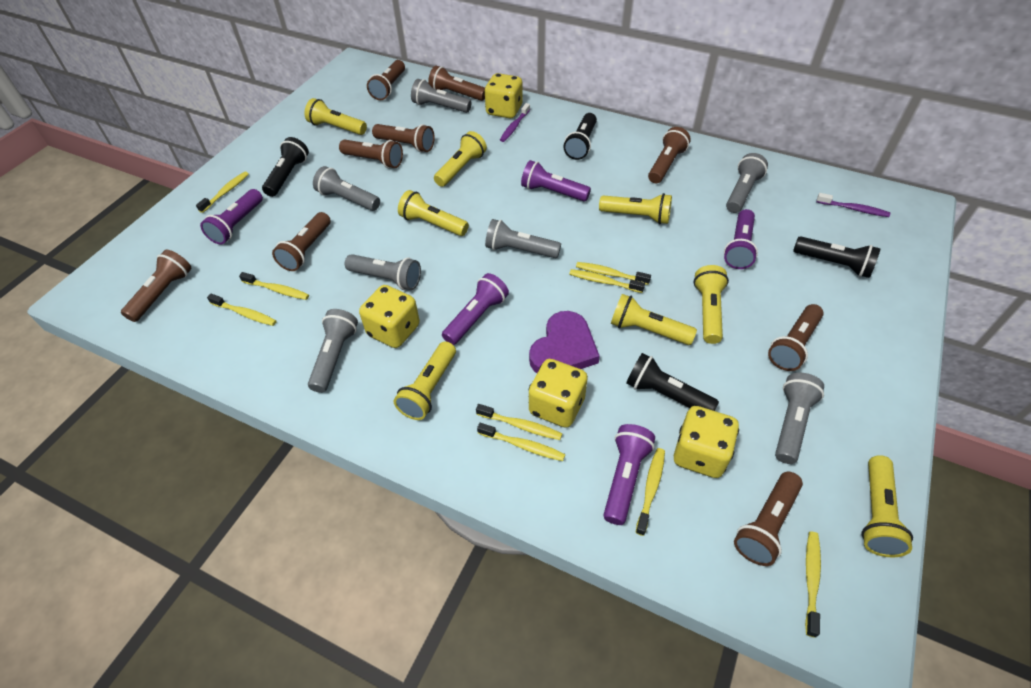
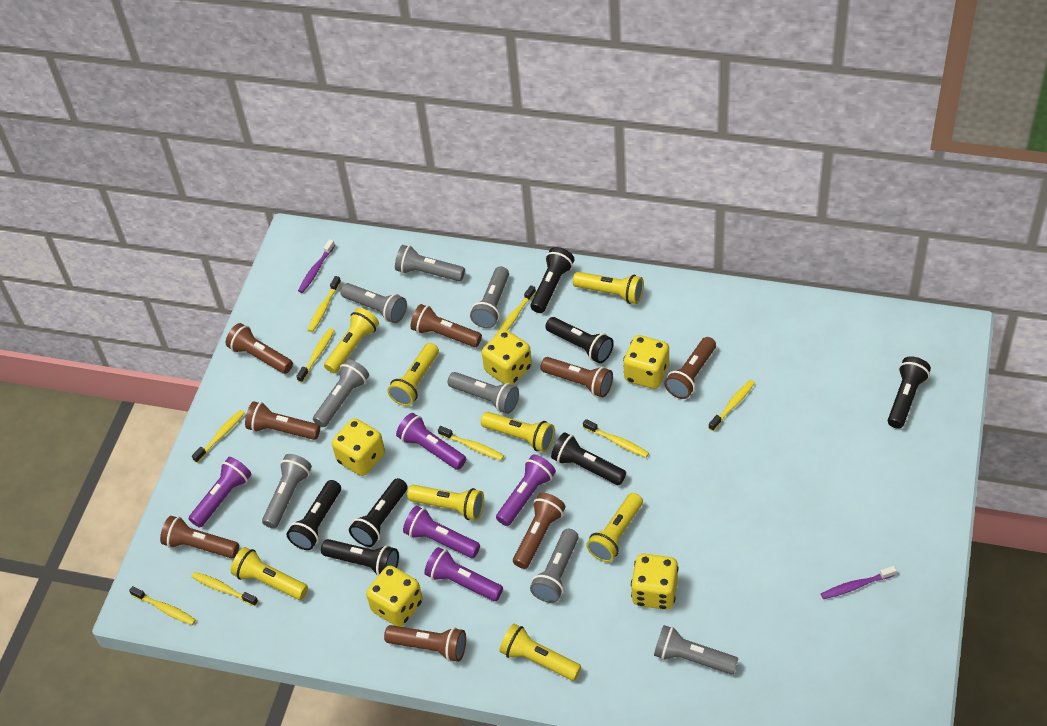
black flashlight: [262,137,309,197] [563,113,597,160] [626,353,719,411] [793,236,881,278] = 4 -> [287,480,341,550] [321,539,399,576] [349,478,408,547] [530,247,575,313] [545,317,614,363] [551,432,626,485] [888,356,931,429] = 7
brown flashlight: [121,250,191,322] [272,212,331,271] [339,140,403,168] [367,60,405,100] [372,124,435,152] [428,66,485,101] [648,127,691,183] [734,472,803,566] [768,304,824,371] = 9 -> [160,516,239,558] [226,323,293,374] [245,401,320,440] [384,625,466,662] [411,304,482,347] [513,493,565,569] [540,357,613,397] [664,337,716,399] = 8
grey flashlight: [308,309,358,393] [313,166,380,211] [345,254,421,290] [411,79,472,113] [485,219,561,258] [726,153,768,213] [775,373,824,464] = 7 -> [262,454,312,529] [313,359,369,427] [340,283,407,323] [395,245,465,281] [448,372,519,414] [470,266,509,328] [530,529,579,603] [654,625,738,674] = 8
purple heart: [529,311,600,373] = 1 -> none = 0
yellow dice: [359,285,420,348] [484,73,523,118] [529,359,588,428] [674,406,739,478] = 4 -> [332,418,385,476] [366,565,423,627] [482,330,532,385] [623,335,669,389] [631,554,679,610] = 5

